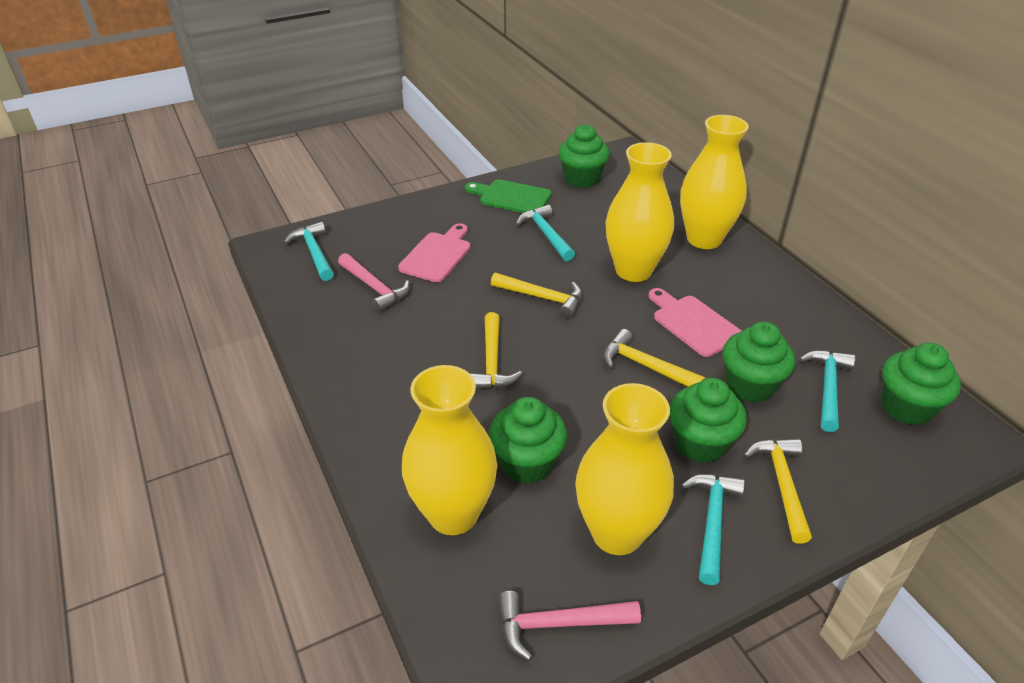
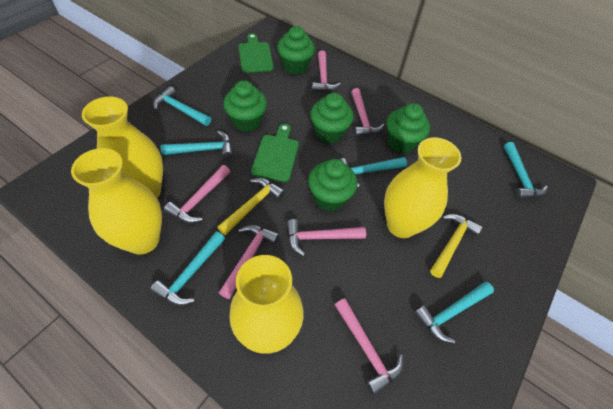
green cutting board: [465,179,552,213] = 1 -> [238,33,274,73] [251,124,299,182] = 2
pink cutting board: [398,223,471,282] [648,288,741,357] = 2 -> none = 0
pink hammer: [338,253,410,312] [498,591,641,660] = 2 -> [164,165,231,223] [219,225,279,299] [287,219,366,256] [312,50,341,92] [335,298,403,395] [351,88,384,137] = 6
turquoise hammer: [284,222,334,281] [516,205,575,261] [681,474,745,585] [799,350,855,432] = 4 -> [150,231,225,306] [153,86,211,126] [161,131,233,159] [339,157,407,187] [414,282,494,344] [504,142,548,199] = 6
yellow hammer: [470,312,522,389] [491,273,582,318] [604,329,705,387] [744,439,812,544] = 4 -> [217,178,285,235] [430,214,483,278] = 2

